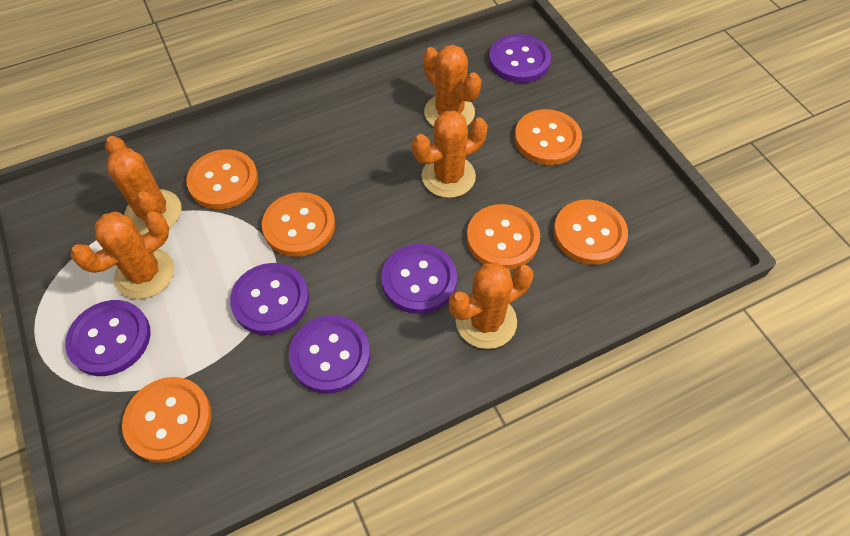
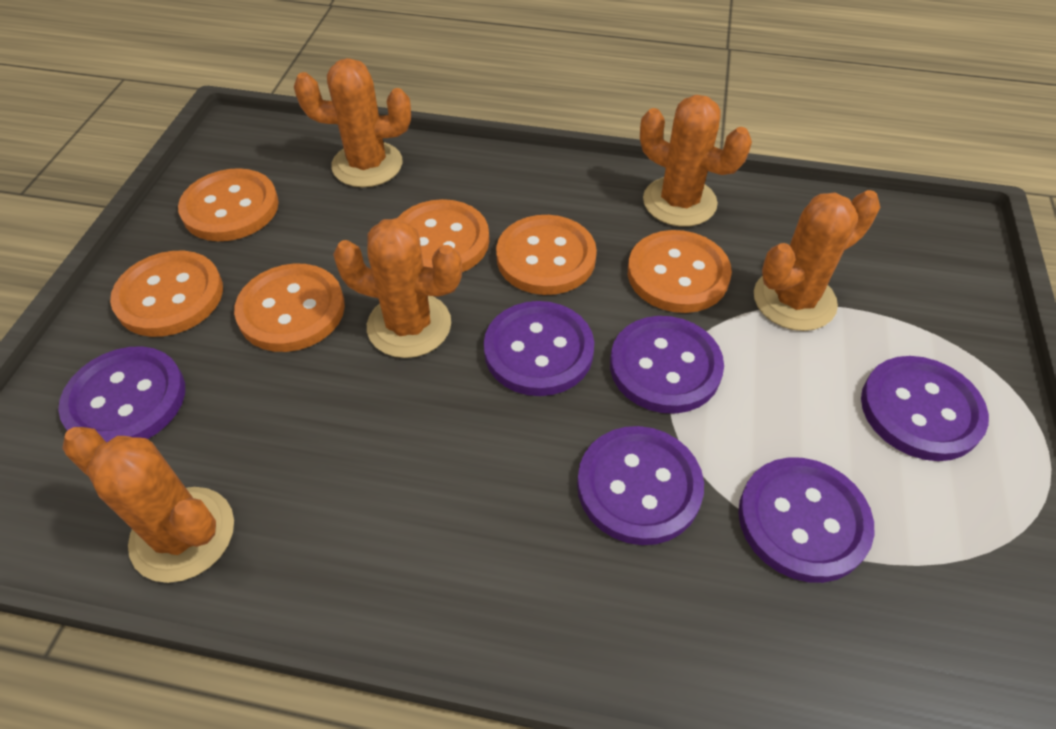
purple button: [65,300,150,376] [230,263,309,335] [289,315,370,393] [381,244,457,314] [489,34,551,83] = 5 -> [58,346,185,442] [484,301,594,396] [577,426,704,545] [610,316,724,414] [738,457,874,583] [861,356,989,461] = 6

